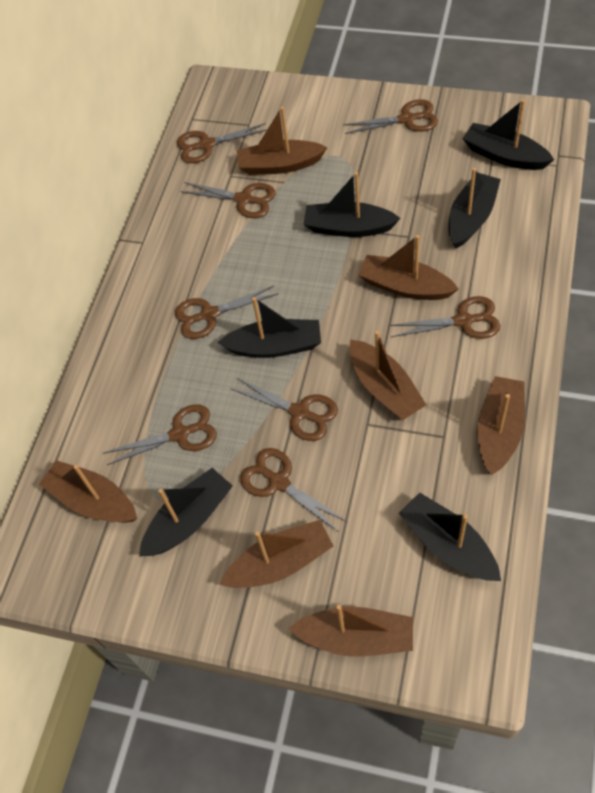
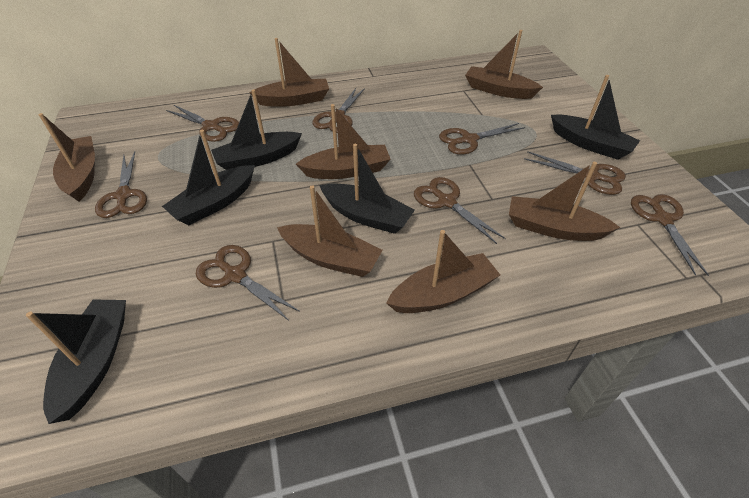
black boat: [139,468,233,557] [218,297,321,358] [303,172,400,237] [399,493,501,581] [449,168,501,248] [463,99,554,170] = 6 -> [26,300,126,424] [162,130,255,225] [211,89,302,170] [319,144,415,234] [551,75,640,160] = 5

